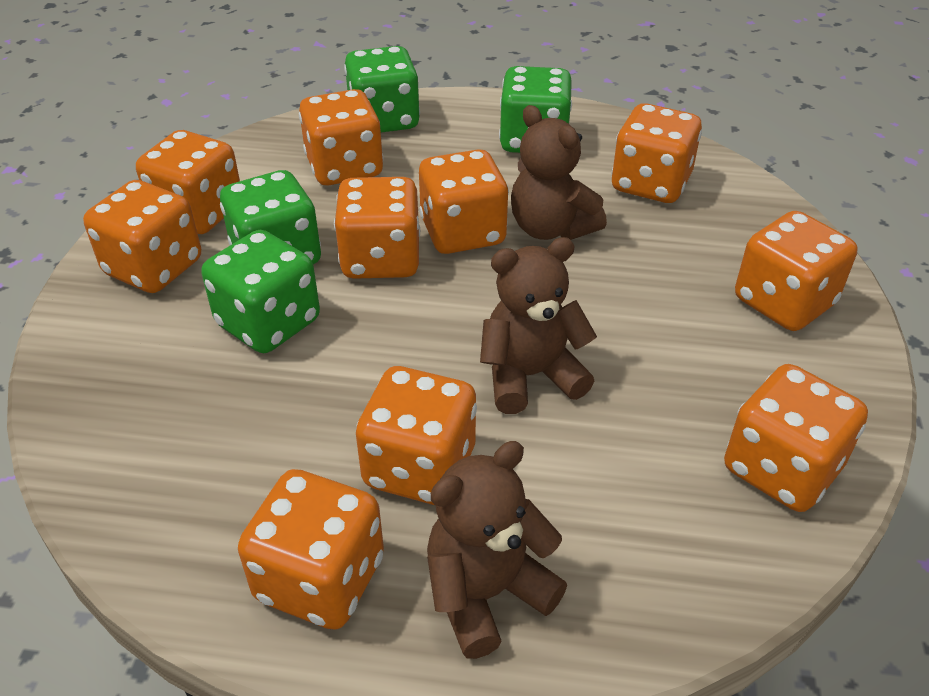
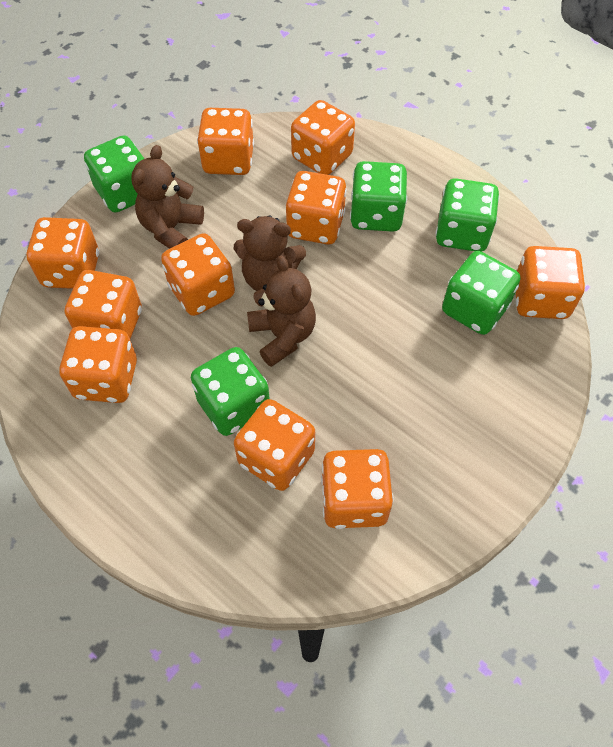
green dice: [202,230,320,353] [220,170,321,264] [344,46,420,133] [499,66,572,153] = 4 -> [84,135,145,213] [191,347,270,436] [350,161,407,232] [436,178,499,252] [442,251,520,335] = 5

